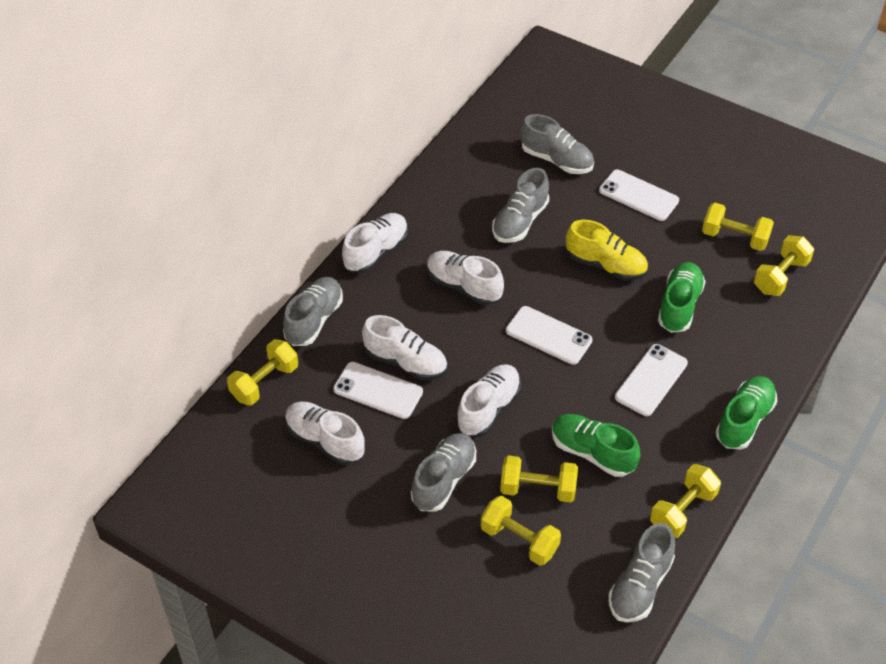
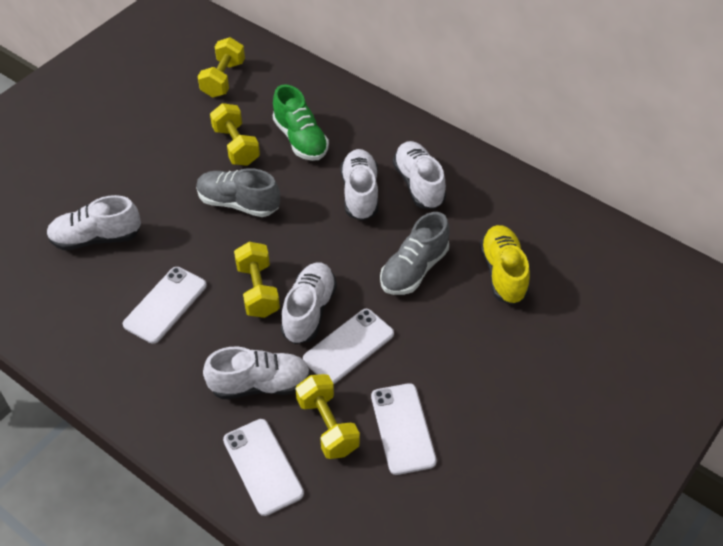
green shoe: [552,414,640,477] [658,262,706,333] [715,376,777,450] = 3 -> [273,84,329,161] = 1
grey shoe: [283,277,343,346] [411,433,476,512] [492,168,549,243] [520,114,594,174] [608,523,675,622] = 5 -> [196,168,280,217] [380,212,449,295] = 2
yellow dumbbell: [227,339,298,406] [481,496,561,566] [500,455,578,503] [650,464,721,538] [702,203,774,251] [754,235,814,296] = 6 -> [198,37,245,98] [210,103,260,166] [234,242,280,318] [295,374,360,459] = 4

